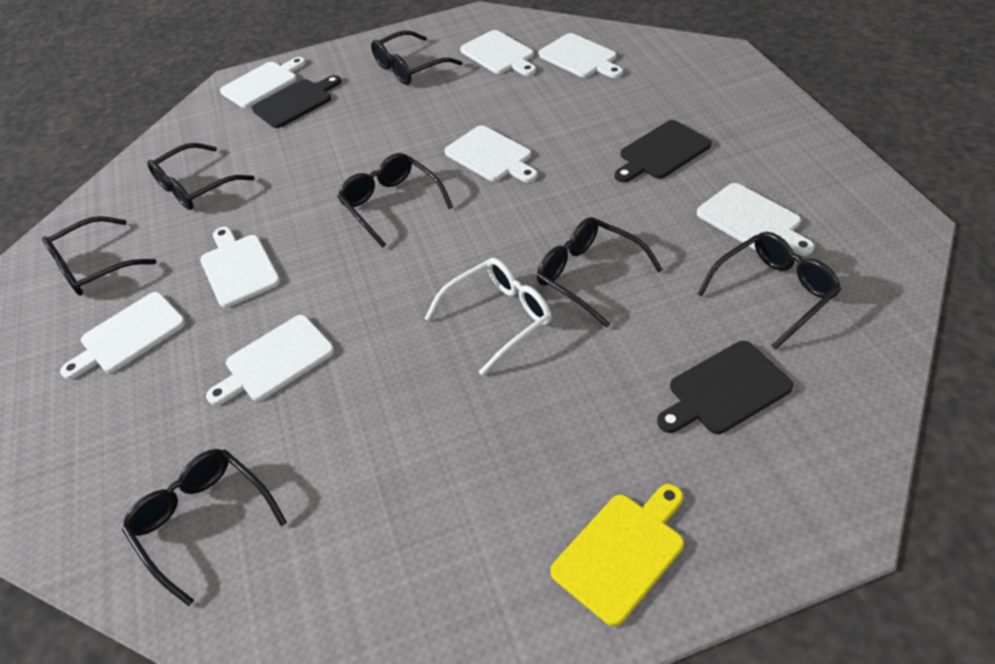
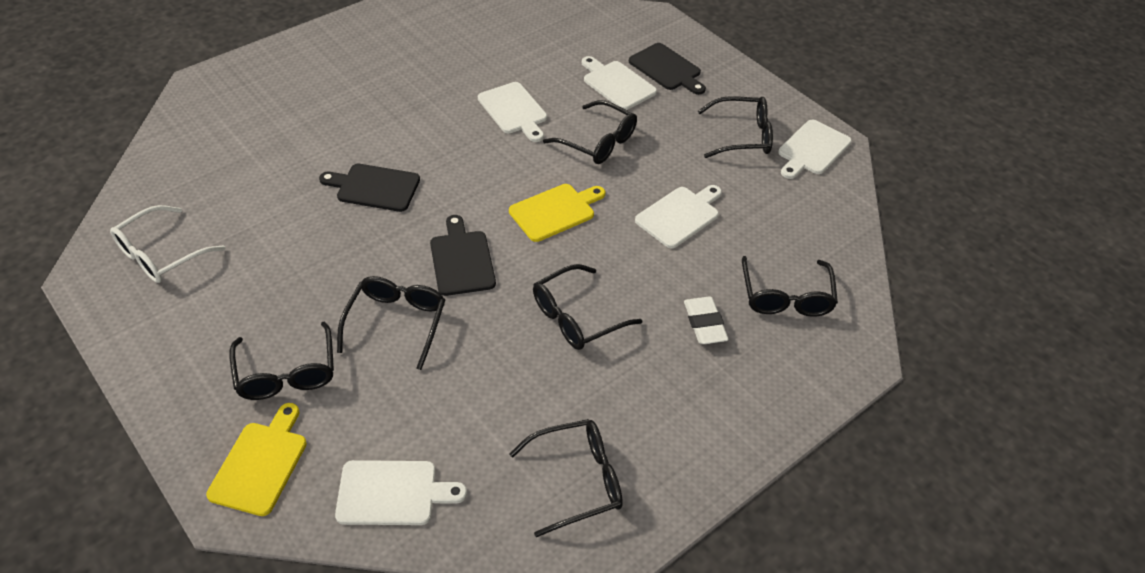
white cutting board: [60,292,186,379] [200,227,280,308] [206,315,334,405] [220,57,306,108] [445,125,537,182] [460,30,536,76] [538,33,623,78] [697,183,814,256] = 8 -> [335,460,467,525] [478,82,547,142] [582,56,657,110] [635,185,722,248] [778,120,852,179] = 5
white eraser: none = 0 -> [684,297,729,344] = 1
yellow cutting board: [550,484,684,626] = 1 -> [206,403,307,516] [509,184,605,242] = 2

